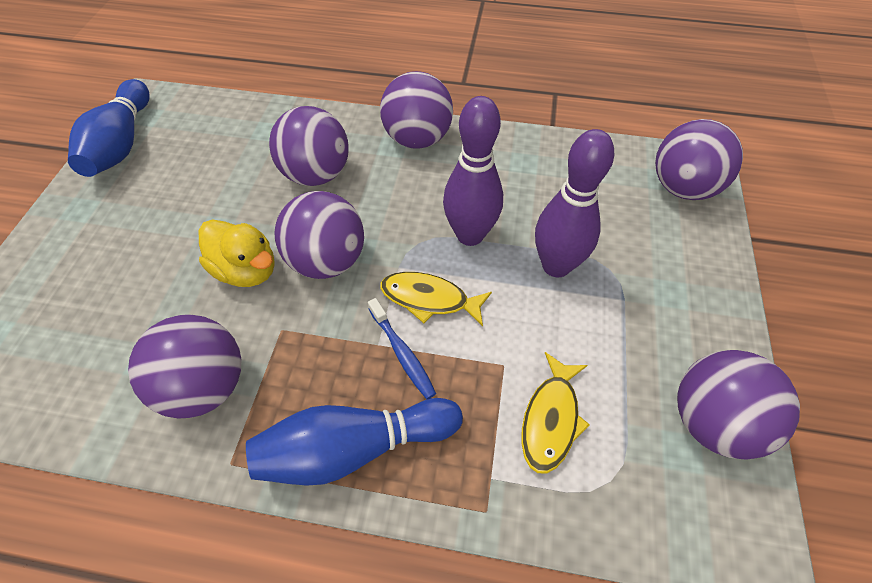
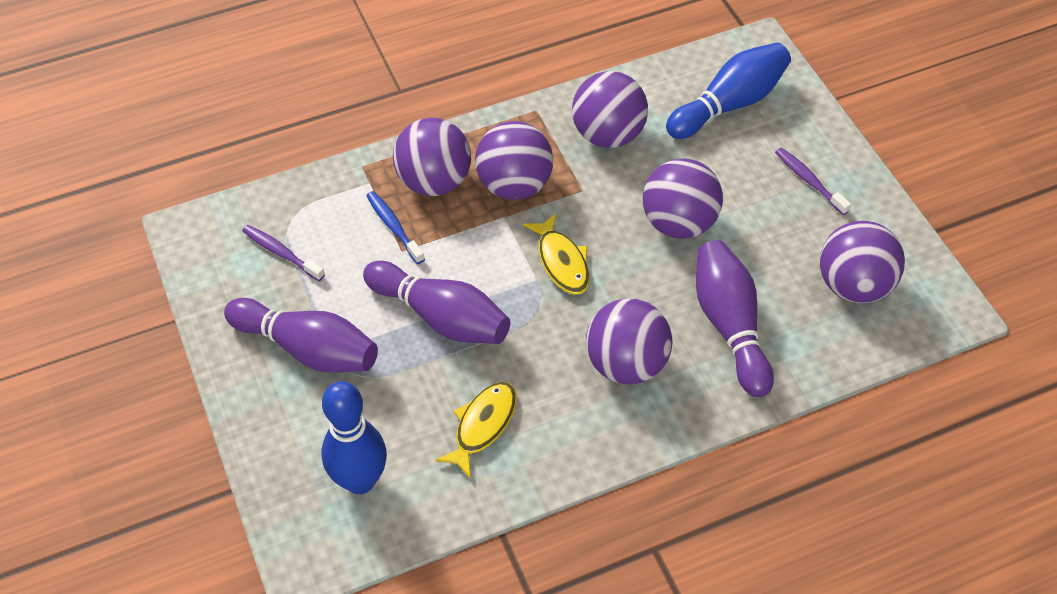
purple bowling pin: [443,96,503,246] [535,129,614,277] = 2 -> [224,298,378,373] [363,261,510,344] [696,240,774,397] = 3
purple toothbrush: none = 0 -> [243,225,325,281] [775,148,851,215] = 2
yellow duck: [199,220,275,287] = 1 -> none = 0

